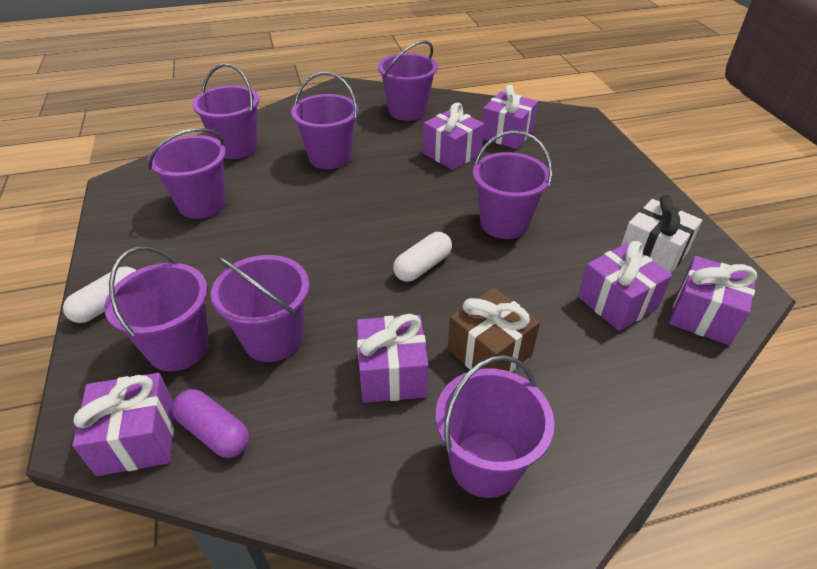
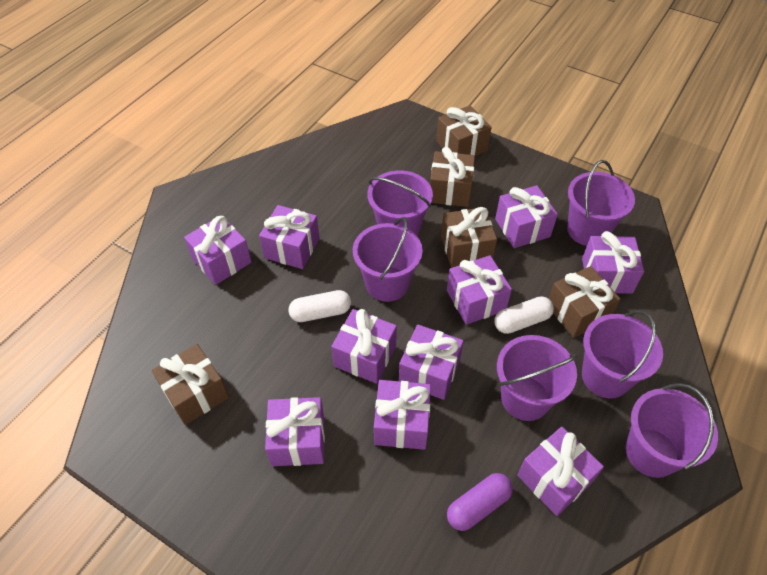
brown gift: [448,288,540,372] = 1 -> [152,344,229,425] [430,147,475,207] [436,105,492,156] [441,207,497,268] [549,266,621,338] = 5
purple bucket: [104,246,209,371] [148,128,226,219] [192,64,259,159] [211,255,309,362] [291,72,359,169] [378,40,438,121] [436,355,554,498] [473,131,553,239] = 8 -> [353,217,423,302] [367,170,433,236] [497,335,577,421] [567,160,635,246] [582,310,663,398] [626,383,718,478] = 6
purple gift: [72,373,174,476] [357,314,428,403] [423,102,484,170] [482,85,538,149] [578,241,672,331] [669,256,757,345] = 6 -> [184,215,251,285] [259,205,320,269] [265,397,325,466] [331,309,397,384] [374,380,431,450] [399,325,464,400] [447,255,512,325] [495,185,558,248] [517,427,604,516] [582,231,644,294] = 10
white gift: [621,195,702,273] = 1 -> none = 0

